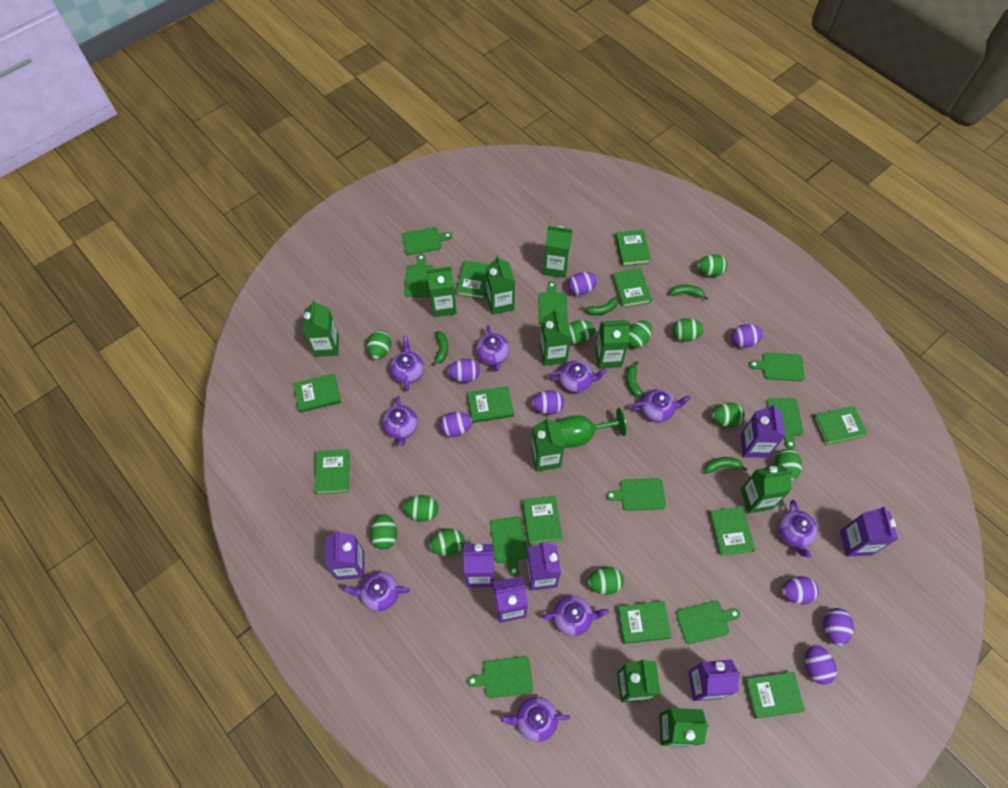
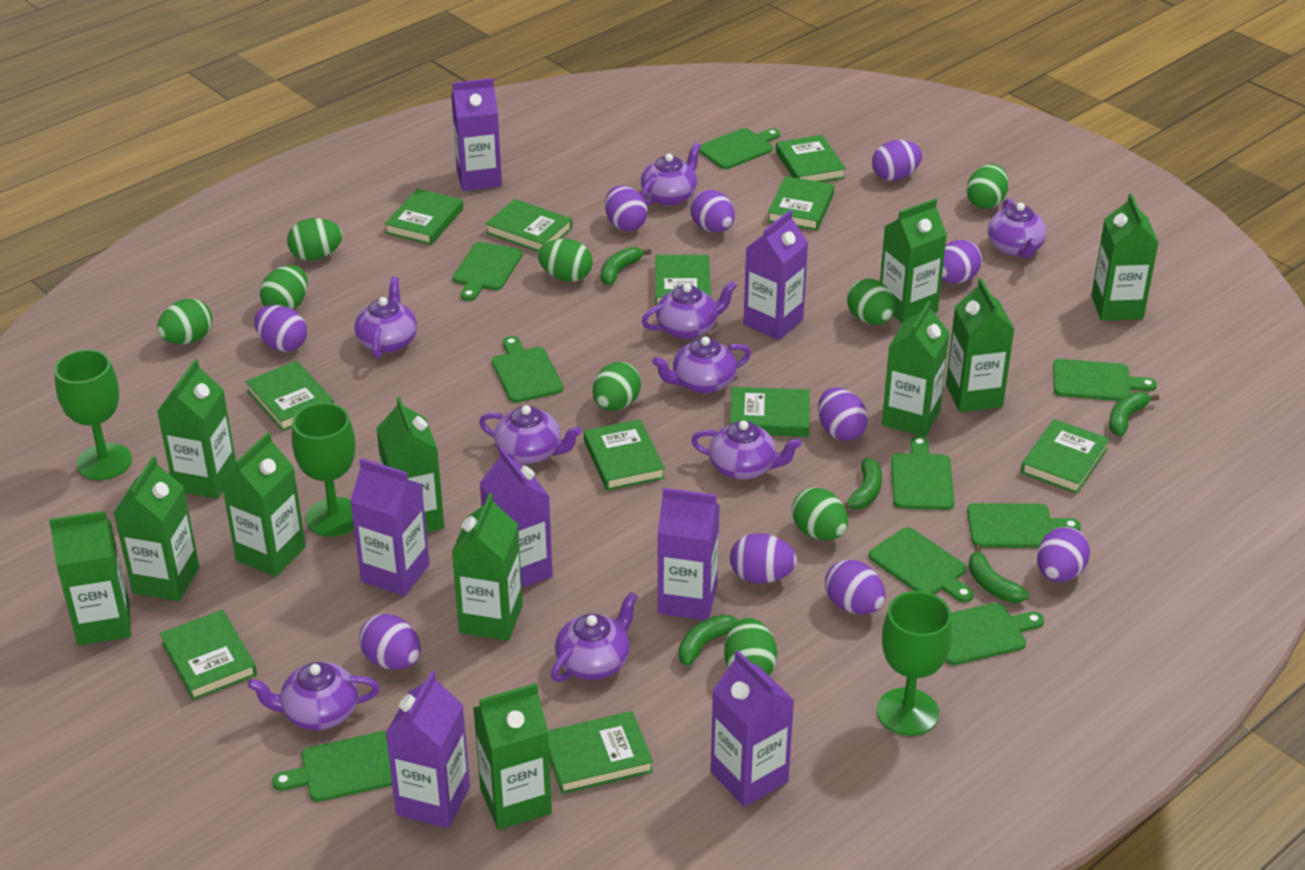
green carton: [303,300,339,357] [427,266,457,317] [486,255,515,315] [531,417,565,472] [540,308,571,366] [543,226,572,278] [595,320,630,369] [617,659,661,702] [659,708,709,747] [740,465,793,513] = 10 -> [49,511,131,646] [114,456,199,601] [157,359,236,499] [221,432,306,577] [376,396,444,532] [452,494,523,641] [473,683,552,830] [880,199,947,324] [882,300,950,437] [946,278,1014,412] [1091,193,1159,321] = 11
green egg: [367,330,391,359] [370,514,397,550] [403,495,438,521] [429,529,465,556] [569,320,595,344] [588,567,624,595] [628,321,652,348] [672,318,704,342] [697,254,727,277] [712,402,745,427] [775,449,802,481] = 11 -> [157,299,213,344] [260,265,308,310] [287,218,343,261] [538,239,593,282] [593,362,641,411] [724,618,777,675] [792,488,848,540] [847,278,895,325] [966,164,1009,209] = 9
green goblet: [556,408,627,448] = 1 -> [54,349,132,480] [292,403,355,537] [877,591,952,736] = 3
purple egg: [440,412,472,437] [448,359,480,383] [532,390,564,415] [568,272,598,296] [731,324,764,348] [782,576,819,604] [805,645,837,685] [823,608,854,646] = 8 -> [254,305,307,352] [359,614,421,670] [605,185,648,231] [690,189,735,233] [730,533,797,584] [818,388,868,441] [825,559,886,614] [872,140,922,181] [942,240,982,283] [1037,527,1090,582] = 10

